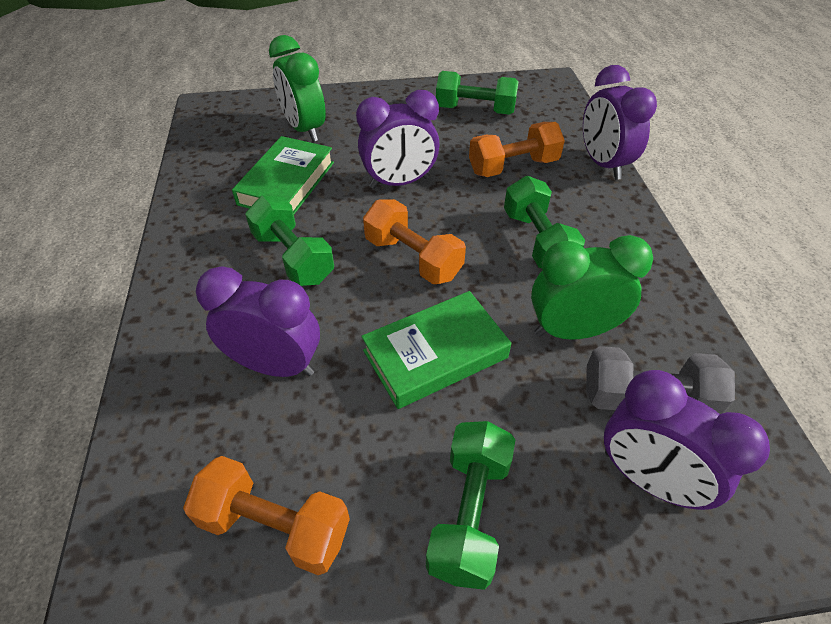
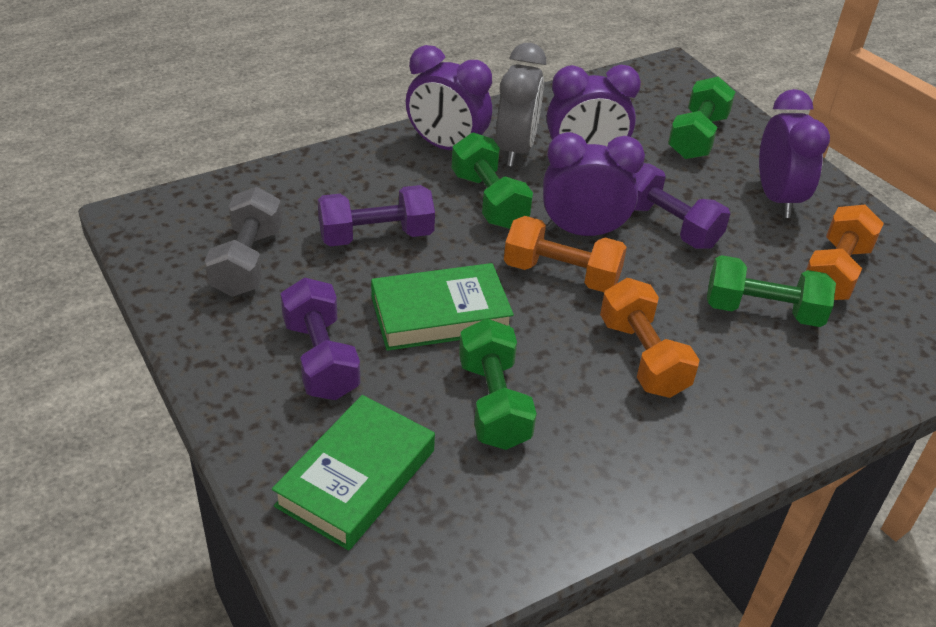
green clock: [269,35,326,142] [531,235,653,340] = 2 -> none = 0
grey clock: none = 0 -> [496,43,546,167] = 1
purple dumbbell: none = 0 -> [281,277,360,400] [318,185,435,246] [634,163,730,249] = 3

